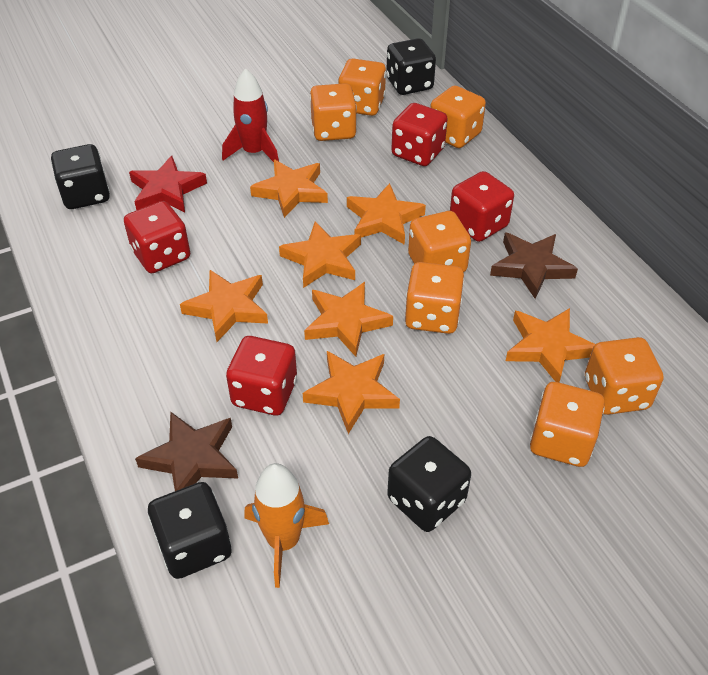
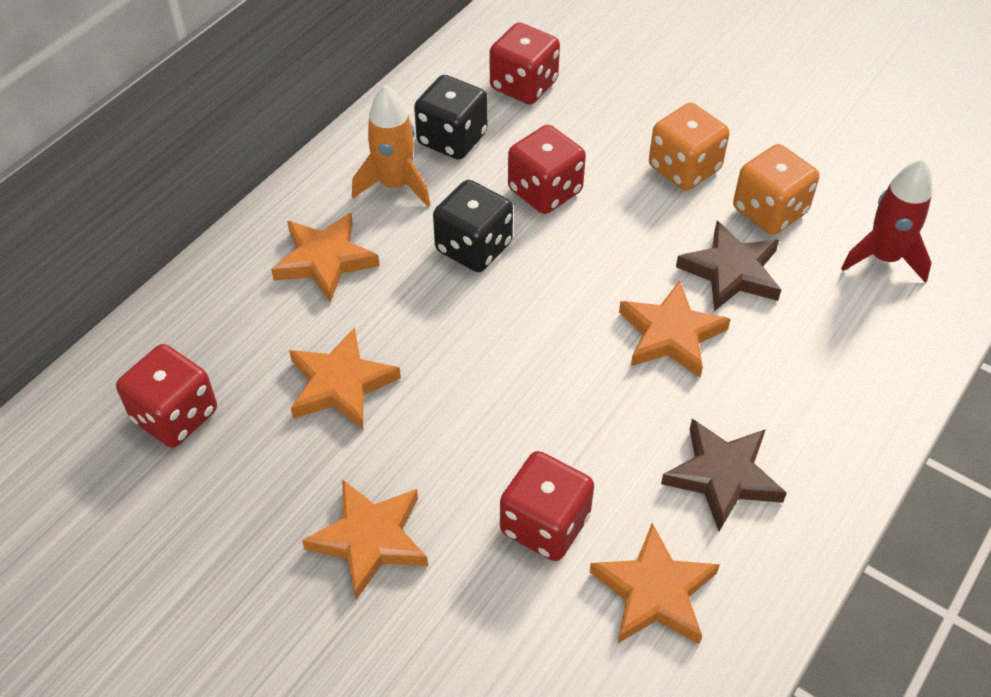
black dice: [51,144,110,209] [148,482,232,579] [386,38,436,95] [387,436,471,532] = 4 -> [414,75,488,160] [433,180,513,272] = 2
orange dice: [310,83,357,141] [338,58,386,116] [405,262,464,334] [408,211,471,272] [430,85,486,148] [530,382,605,467] [585,337,664,415] = 7 -> [649,103,730,191] [733,144,819,235] = 2
orange star: [180,270,268,342] [250,160,328,218] [279,221,361,288] [303,351,400,434] [304,282,393,357] [347,183,426,245] [506,308,595,382] = 7 -> [271,213,380,303] [289,327,401,430] [302,479,428,600] [589,523,720,644] [619,280,731,377] = 5
red star: [129,156,207,212] = 1 -> none = 0

